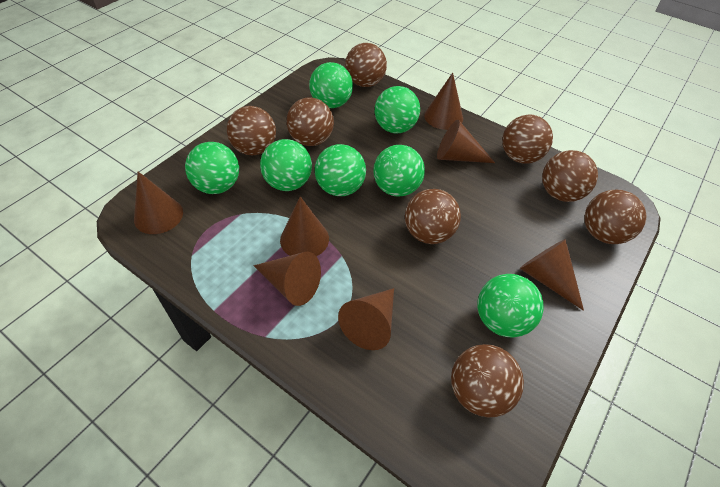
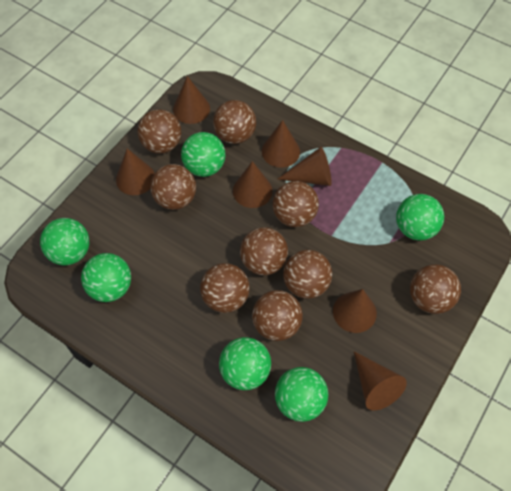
brown ball: [227,106,276,155] [286,97,334,146] [345,43,387,87] [405,189,461,244] [451,344,524,417] [502,115,553,164] [542,150,598,202] [584,190,646,244] = 8 -> [138,109,181,154] [150,164,196,210] [200,263,250,313] [213,100,256,144] [240,227,288,275] [252,290,303,341] [273,181,319,227] [283,250,332,299] [410,264,461,314] = 9
green ball: [185,142,239,194] [260,139,312,191] [309,62,353,108] [315,144,366,196] [373,145,425,197] [375,86,420,133] [477,274,544,337] = 7 -> [40,218,89,265] [81,253,131,302] [181,132,226,177] [219,337,271,390] [275,367,328,422] [396,194,444,241] = 6

